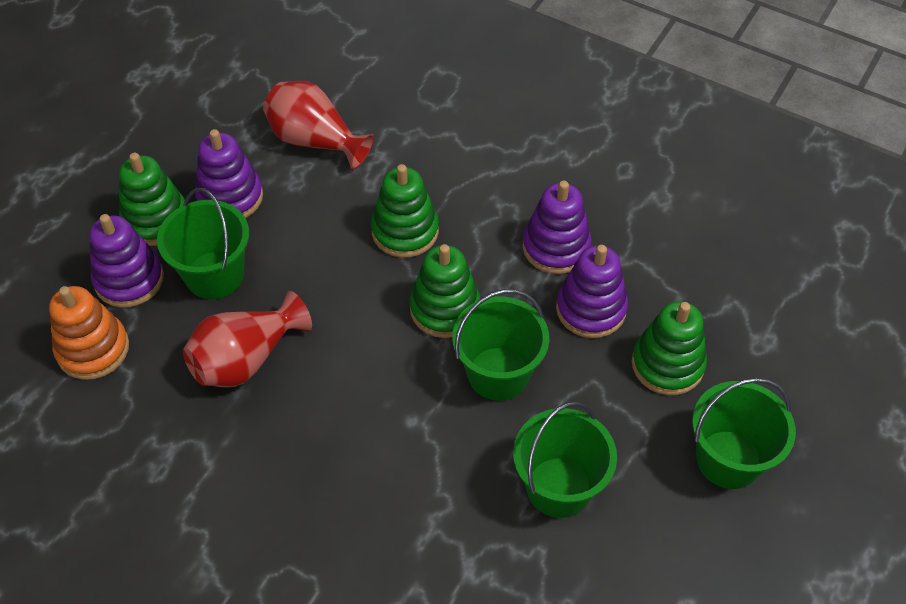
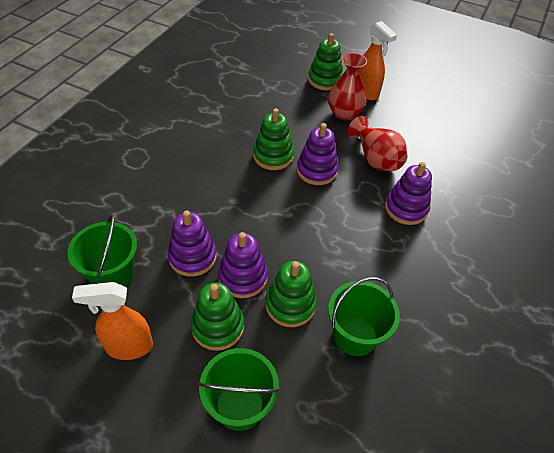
green bucket: [157,188,249,299] [452,289,549,401] [513,401,617,518] [692,378,796,489] = 4 -> [67,214,137,287] [198,348,280,431] [328,277,400,356] = 3
orange spray bottle: none = 0 -> [72,282,153,360] [359,21,397,100] = 2
orange stacking toy: [49,286,129,380] = 1 -> none = 0

